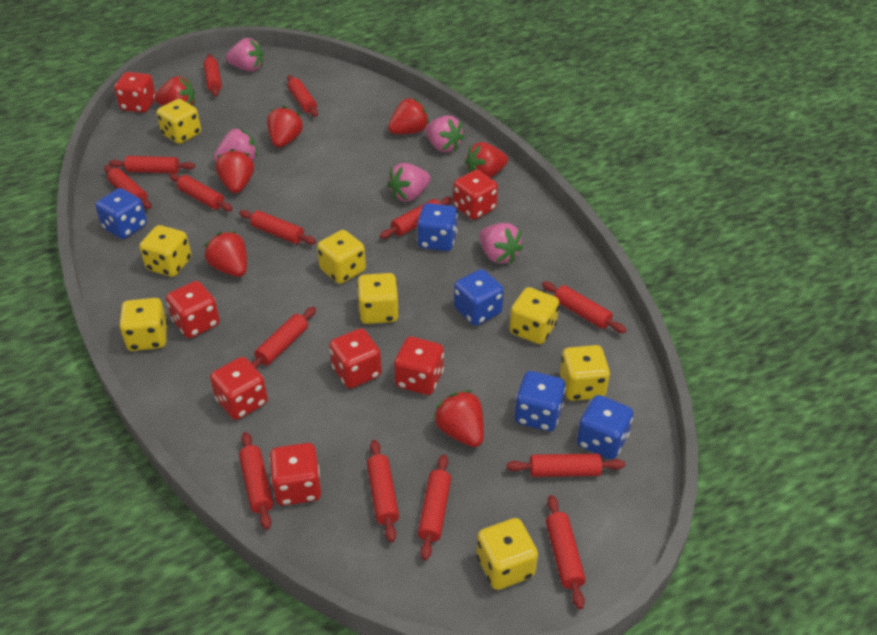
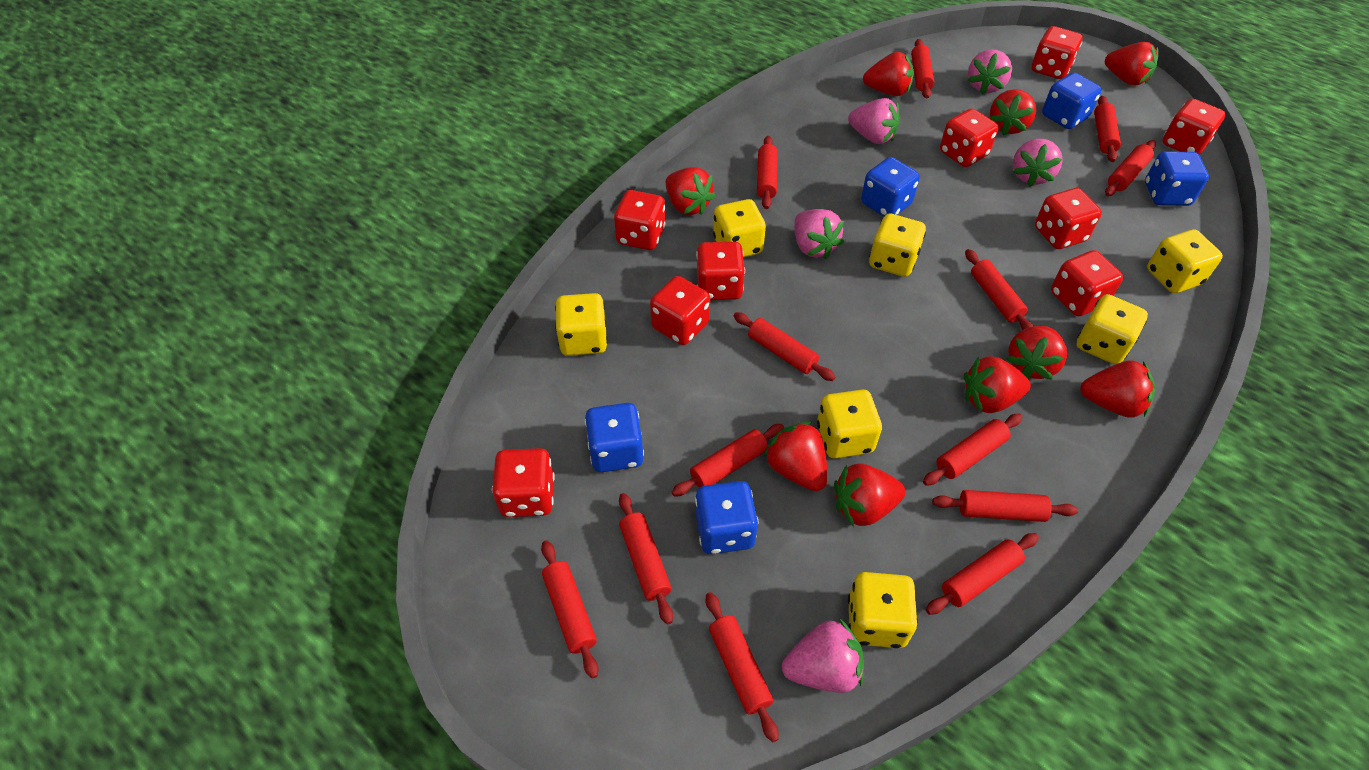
red dice: [114,72,156,113] [166,281,220,338] [210,357,268,420] [269,443,321,506] [329,328,382,388] [394,337,444,395] [453,170,498,220] = 7 -> [492,448,555,517] [614,190,666,250] [650,276,710,345] [696,242,745,300] [940,108,998,167] [1031,26,1083,79] [1035,188,1102,249] [1051,250,1123,316] [1162,99,1225,155] = 9
red rolling pin: [104,165,152,209] [109,156,195,173] [169,173,233,211] [204,54,222,96] [239,210,316,245] [239,432,273,530] [251,307,316,369] [287,75,318,117] [367,440,399,542] [380,197,453,239] [418,454,451,560] [506,454,625,477] [542,282,626,333] [546,495,586,609] = 14 -> [541,540,598,679] [619,493,673,624] [672,424,784,497] [706,592,779,742] [734,312,836,381] [757,136,778,209] [911,39,935,98] [923,414,1022,486] [926,533,1039,615] [932,490,1078,522] [965,249,1034,330] [1094,96,1121,162] [1105,140,1156,196] = 13
red strawberry: [154,76,195,106] [204,231,247,277] [216,149,254,193] [267,106,303,148] [388,98,429,134] [433,390,484,447] [465,142,508,178] = 7 -> [666,167,715,215] [764,421,827,491] [834,464,906,527] [863,52,914,96] [964,356,1031,413] [990,89,1036,136] [1007,326,1067,380] [1080,361,1155,418] [1105,42,1158,86] = 9
yellow dice: [119,298,168,351] [139,225,192,277] [157,99,201,144] [317,230,366,284] [357,273,399,324] [476,518,538,590] [509,287,559,344] [560,345,610,401] = 8 -> [555,293,608,356] [713,199,766,257] [817,390,882,459] [848,572,918,648] [869,214,926,277] [1076,294,1148,364] [1147,229,1223,293] = 7

